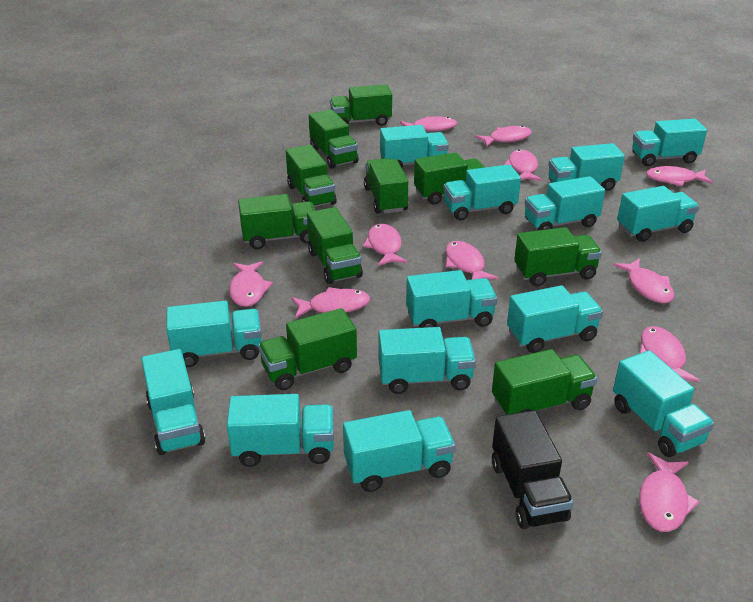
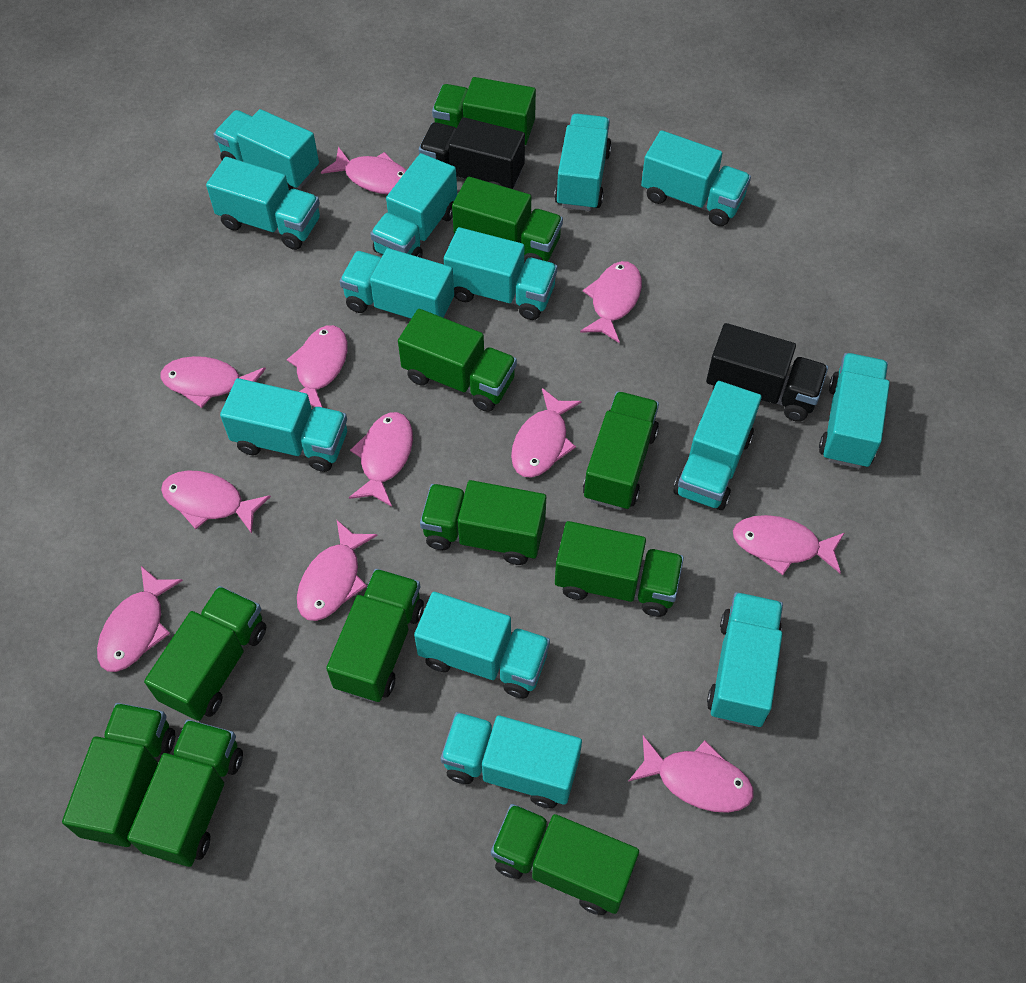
black truck: [492,410,574,529] = 1 -> [419,117,525,189] [706,323,828,422] = 2
green truck: [238,194,315,249] [258,308,357,390] [286,145,337,207] [307,207,363,284] [309,109,359,169] [330,84,392,126] [364,158,408,214] [414,152,485,204] [492,349,597,415] [514,227,602,286] = 10 -> [62,703,175,847] [127,719,243,867] [144,586,266,721] [326,569,424,702] [398,309,517,412] [420,480,546,565] [432,77,536,146] [452,177,563,263] [491,804,639,915] [555,521,684,617] [583,391,659,510] = 11
turquoise truck: [141,349,206,455] [166,301,262,367] [227,394,334,467] [343,410,456,492] [379,327,476,394] [380,125,449,168] [406,270,497,328] [443,165,521,220] [507,285,603,353] [525,176,605,231] [548,143,625,191] [613,350,714,457] [617,186,699,242] [632,119,707,166] = 14 -> [206,157,320,250] [213,109,319,190] [220,378,347,472] [340,248,454,319] [370,153,457,258] [414,592,550,699] [441,712,582,808] [444,227,557,320] [554,114,612,211] [641,130,751,226] [673,381,762,510] [707,592,783,727] [819,353,890,469] = 13

